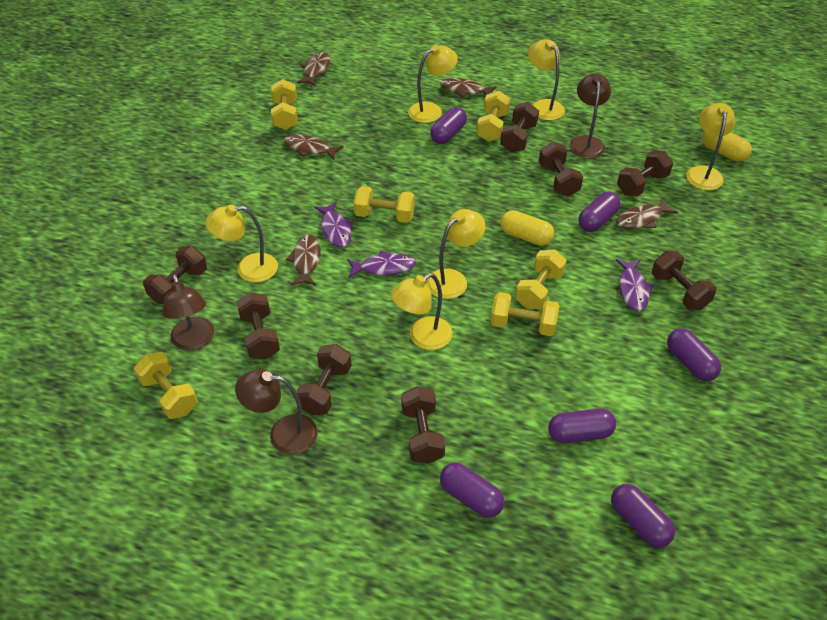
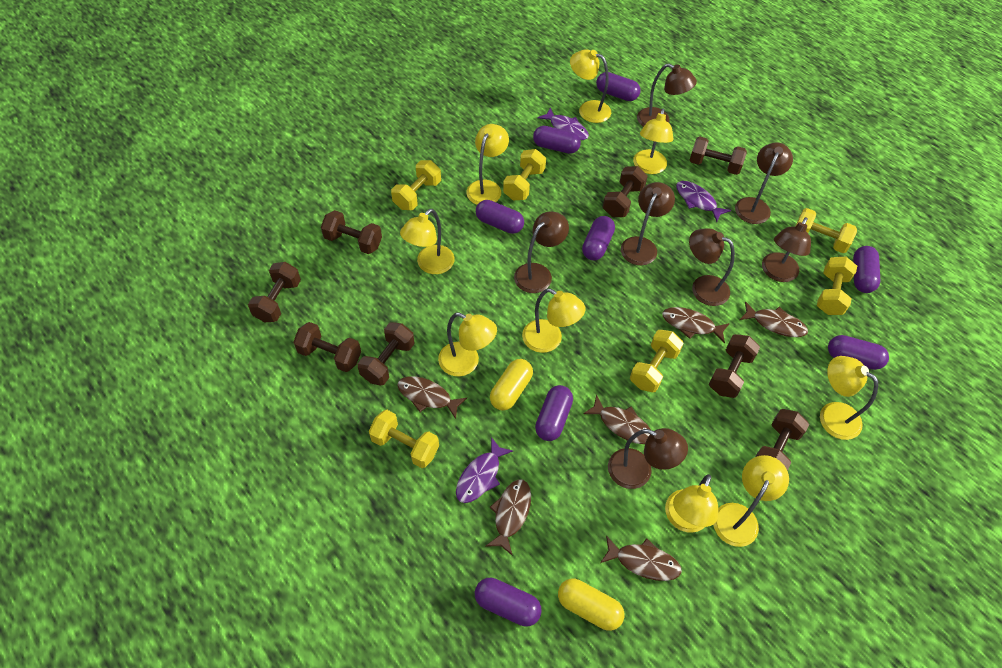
brown fish: [284,134,344,160] [286,235,321,285] [297,52,330,86] [440,78,497,98] [616,198,678,229] = 5 -> [397,376,467,419] [486,479,531,556] [583,394,651,444] [600,535,682,581] [662,307,730,343] [739,301,808,337] = 6
brown lamp: [162,274,214,351] [235,369,317,455] [570,73,611,159] = 3 -> [514,212,569,293] [608,428,688,489] [621,182,675,265] [637,64,697,127] [689,228,735,306] [735,143,793,224] [762,217,811,282] = 7
purple capsule: [430,107,467,144] [440,462,504,518] [548,408,616,443] [578,192,621,232] [611,484,675,547] [667,328,721,381] = 6 -> [475,578,542,627] [476,200,524,234] [533,126,581,154] [535,385,573,441] [582,216,615,260] [596,72,640,101] [828,335,889,370] [853,246,880,293] = 8
yellow lamp: [205,204,278,282] [391,273,453,350] [408,45,458,123] [426,209,485,299] [528,39,565,121] [686,103,735,190] = 6 -> [400,209,455,274] [438,313,497,376] [466,124,509,205] [522,288,585,353] [570,49,611,123] [633,108,673,174] [665,474,718,533] [714,455,789,547] [820,356,878,440] = 9

